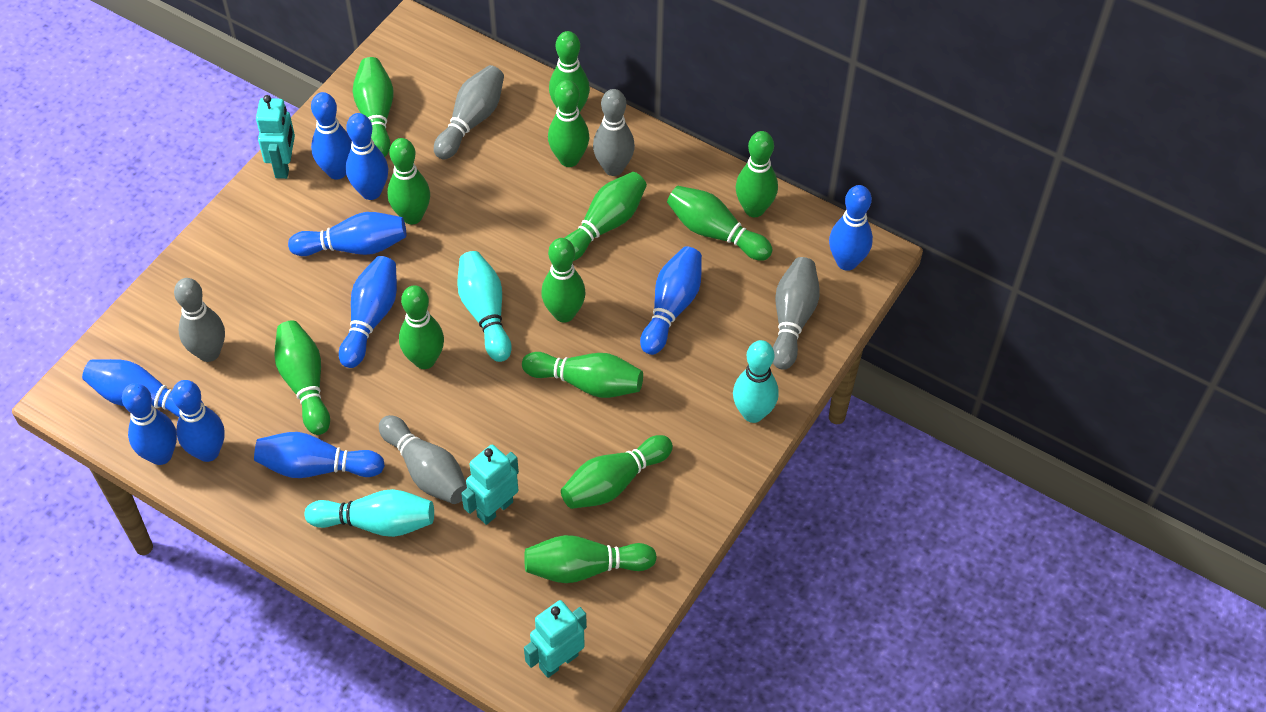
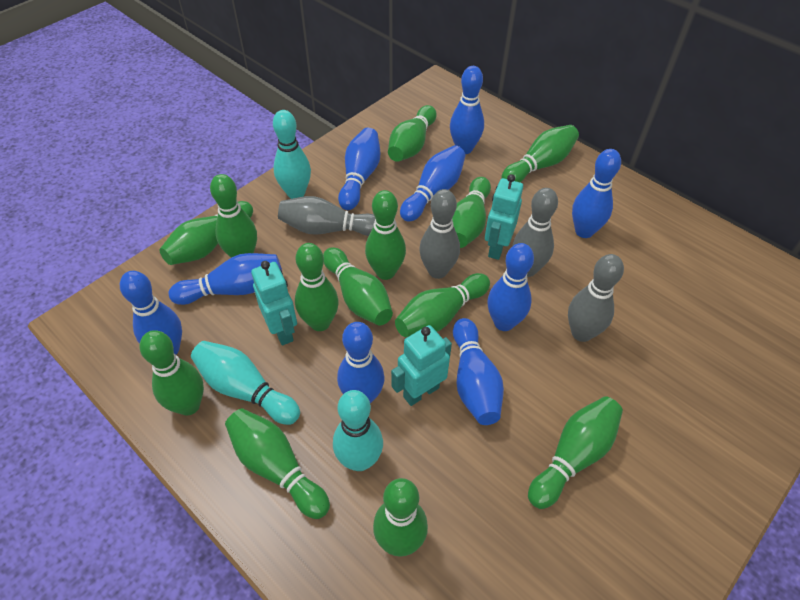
blue bowling pin: [82,359,204,417] [122,383,177,465] [172,380,225,462] [254,432,385,478] [288,212,406,256] [311,92,352,179] [339,256,397,368] [346,113,388,200] [640,246,702,355] [829,185,873,271] = 10 -> [120,271,182,354] [169,253,282,305] [337,322,385,404] [338,128,381,210] [400,145,465,222] [450,66,484,154] [453,318,504,425] [487,243,534,331] [572,149,621,238] = 9
grey bowling pin: [174,278,225,362] [379,415,467,504] [434,65,504,159] [593,89,635,176] [773,257,820,370] = 5 -> [278,196,375,236] [419,189,460,279] [512,188,558,277] [568,254,624,342] = 4

